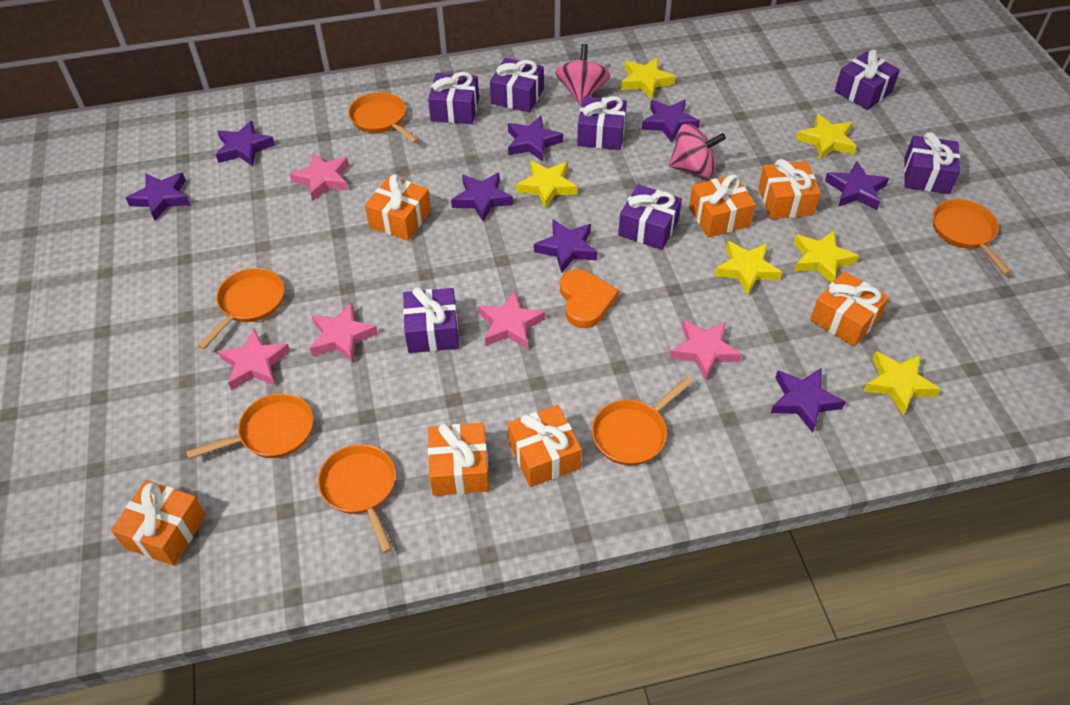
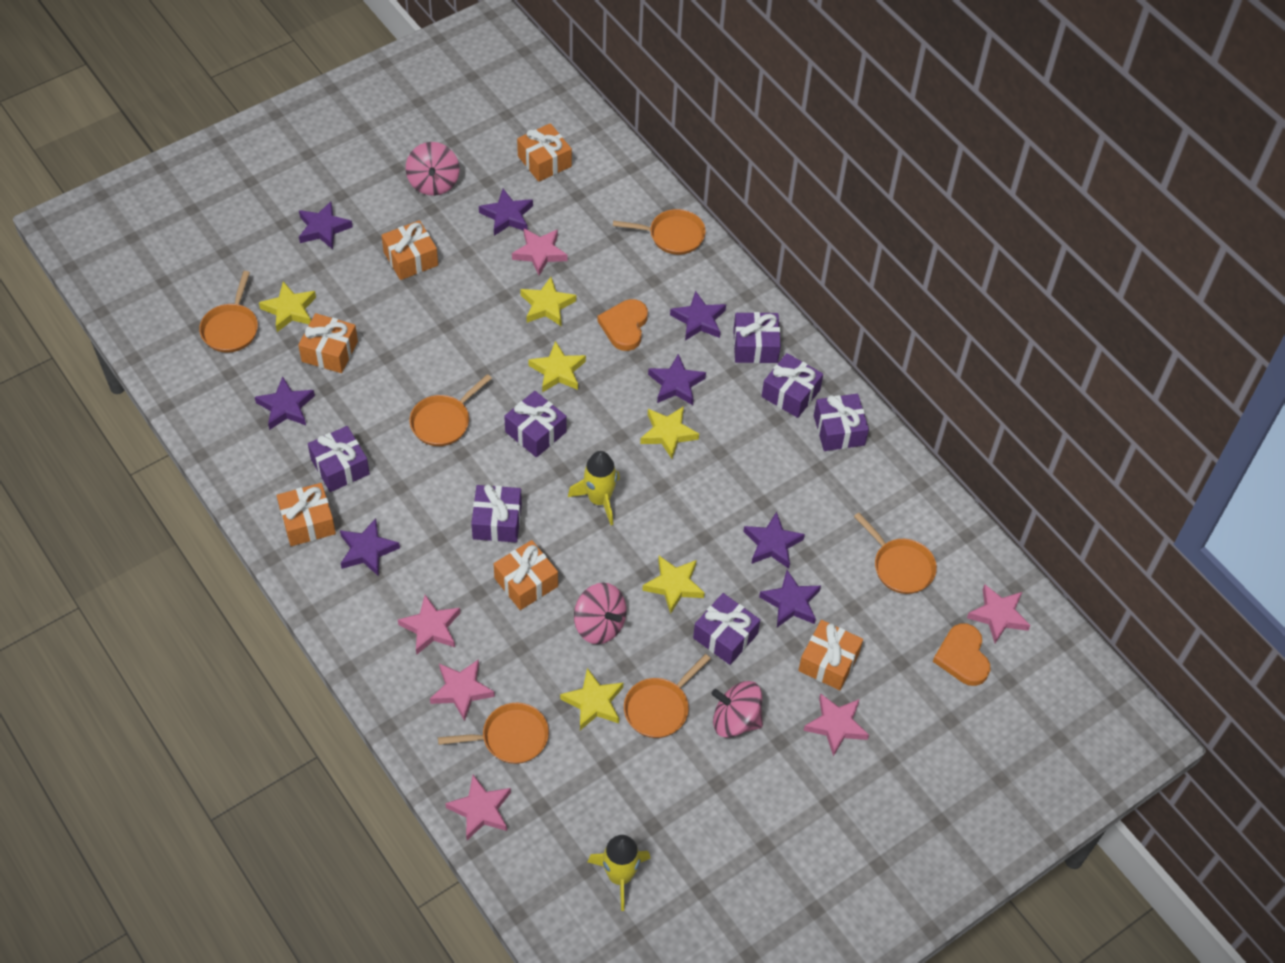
orange gift: [111,480,206,566] [365,174,431,241] [428,423,489,496] [508,405,582,487] [689,174,756,237] [758,159,821,219] [810,271,889,347] = 7 -> [277,483,336,546] [298,313,358,373] [381,220,438,280] [494,540,558,610] [517,123,572,182] [798,620,863,690] = 6
orange heart: [560,269,619,328] = 1 -> [597,299,648,351] [933,623,990,686] = 2
pink spinning top: [555,44,610,105] [669,124,726,178] = 2 -> [406,142,460,196] [574,583,626,644] [711,681,763,738] = 3
pink star: [217,329,291,390] [290,153,349,201] [310,302,378,363] [478,291,545,350] [670,320,742,380] = 5 -> [398,595,460,655] [430,659,495,721] [445,775,511,840] [512,229,567,276] [803,693,869,757] [967,584,1031,643] = 6
yellow rocket: none = 0 -> [568,451,620,525] [588,835,651,911] = 2

